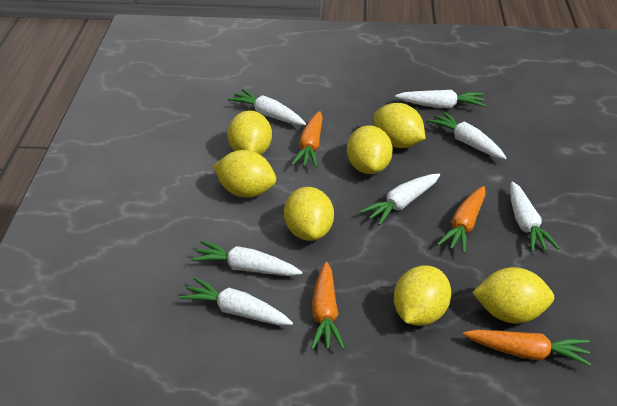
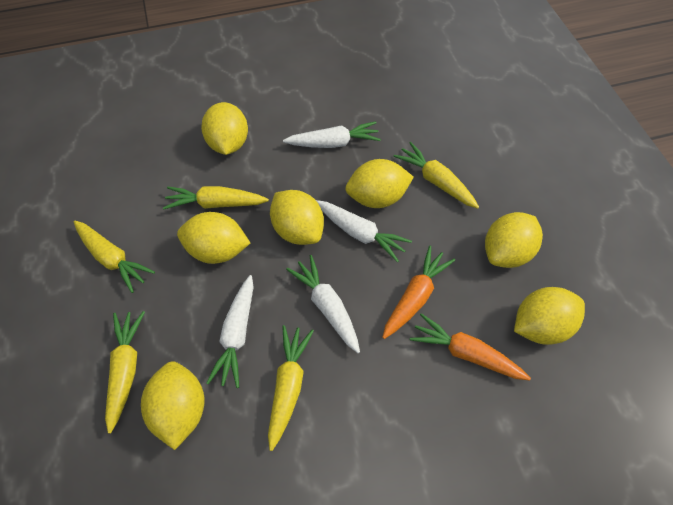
orange carrot: [291,111,323,168] [311,262,345,350] [437,186,486,253] [463,330,591,366] = 4 -> [382,246,455,339] [410,313,531,380] = 2
white carrot: [180,278,293,326] [191,241,302,276] [228,89,306,125] [360,174,440,225] [395,90,485,108] [427,111,507,159] [510,181,560,252] = 7 -> [206,275,254,388] [283,121,381,148] [286,255,360,353] [316,200,412,263] = 4
yellow carrot: none = 0 -> [73,221,155,293] [105,311,145,434] [163,186,269,209] [268,325,314,451] [393,142,479,209] = 5

